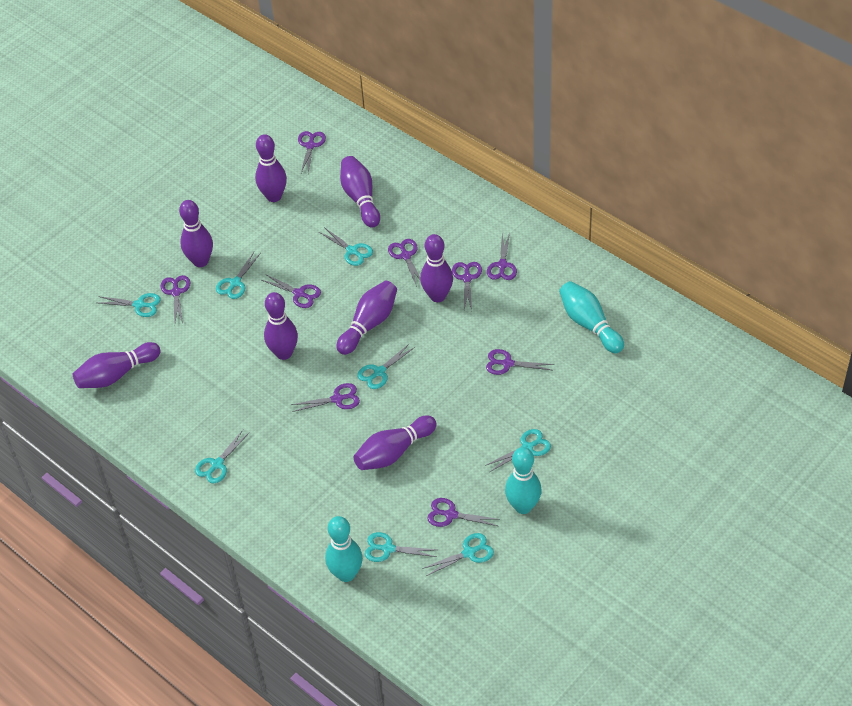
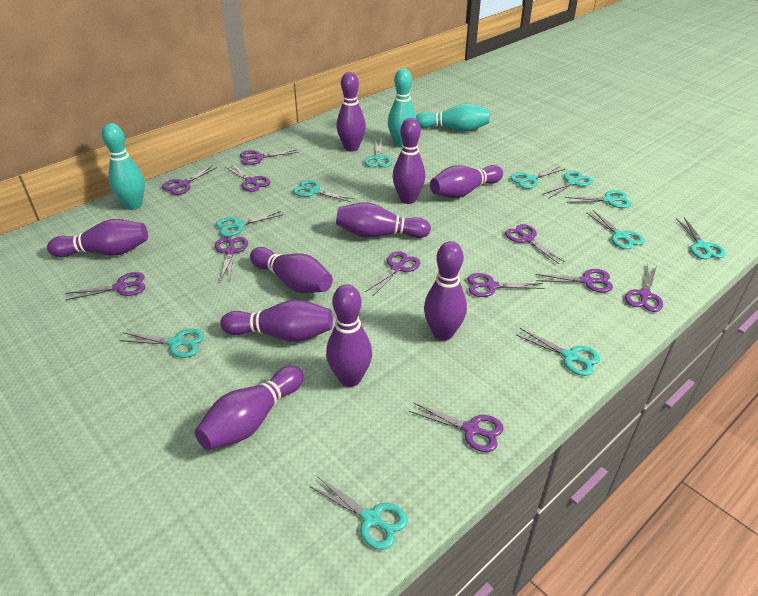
purple bowling pin: [73,342,161,388] [179,200,213,267] [255,134,287,202] [264,292,298,360] [336,281,397,355] [340,156,380,228] [354,415,436,470] [420,234,453,302] = 8 -> [47,219,148,257] [195,366,304,450] [220,300,333,342] [250,247,333,293] [326,284,372,387] [336,202,431,238] [337,72,366,152] [392,118,425,204] [424,241,467,341] [430,165,503,198] = 10
purple scissors: [161,275,190,324] [262,274,321,308] [291,383,360,412] [298,131,326,173] [388,239,420,287] [427,498,500,527] [452,262,482,310] [486,349,554,375] [487,232,517,280] = 9 -> [65,272,145,300] [162,165,217,195] [215,237,248,282] [226,164,270,192] [240,150,299,165] [365,251,420,297] [409,402,504,452] [467,273,545,297] [505,224,565,264] [535,269,613,293] [625,263,663,312] = 11
turquoise scissors: [98,293,161,317] [195,430,250,483] [216,252,261,299] [319,227,373,266] [357,343,415,389] [365,532,437,562] [422,533,494,576] [485,429,551,472] = 8 -> [119,329,204,358] [216,211,284,237] [293,180,354,202] [310,476,408,550] [364,139,392,167] [510,167,565,189] [515,328,600,376] [544,171,593,198] [565,190,631,208] [586,210,644,249] [676,217,726,259] = 11

